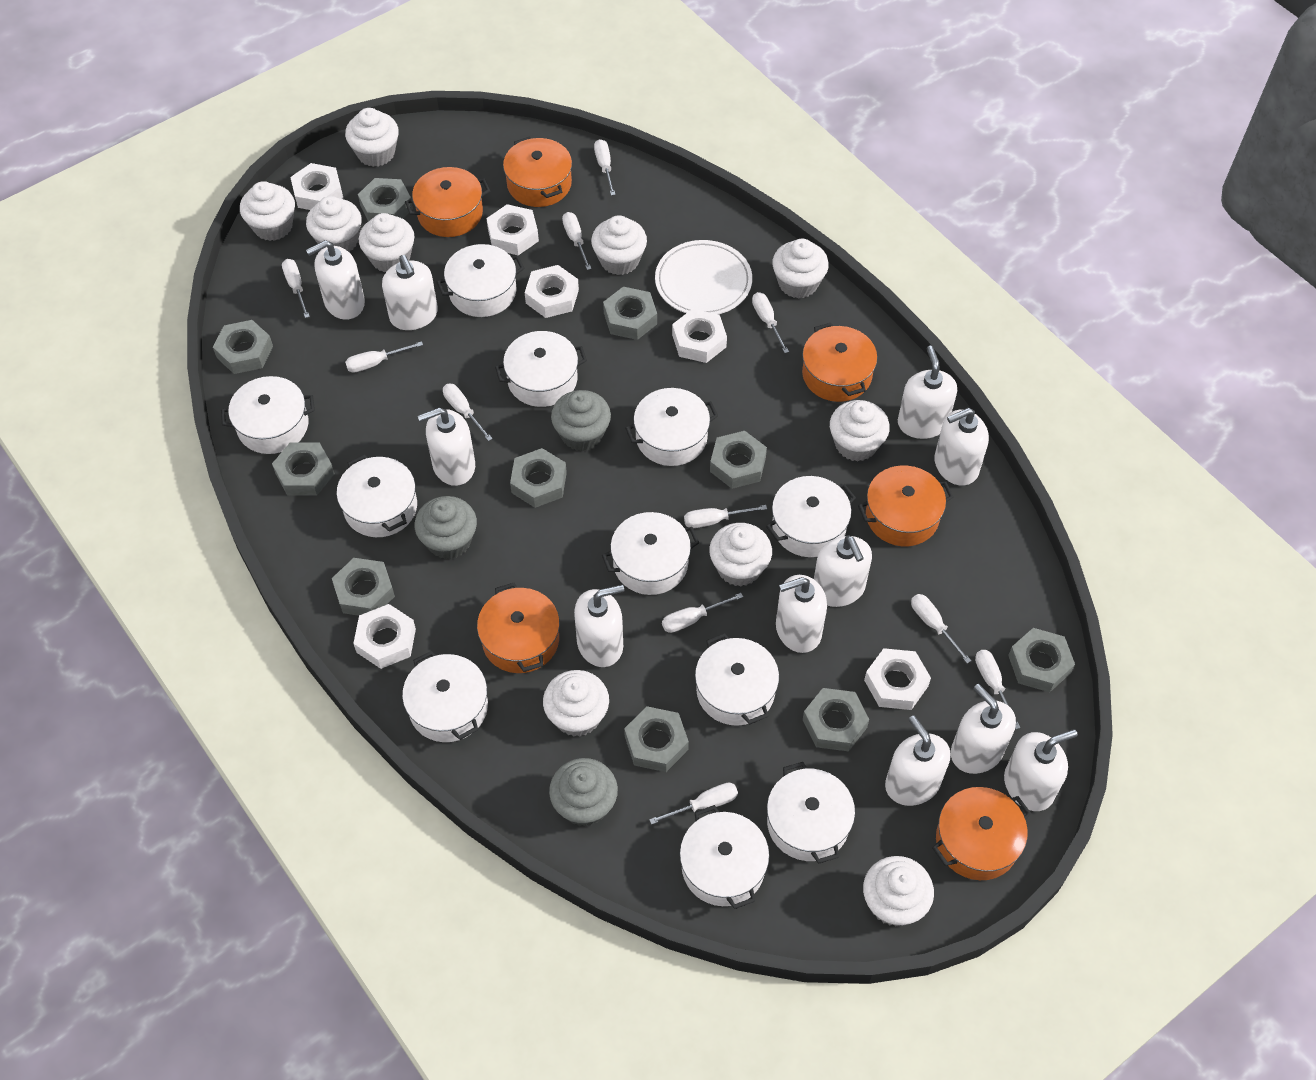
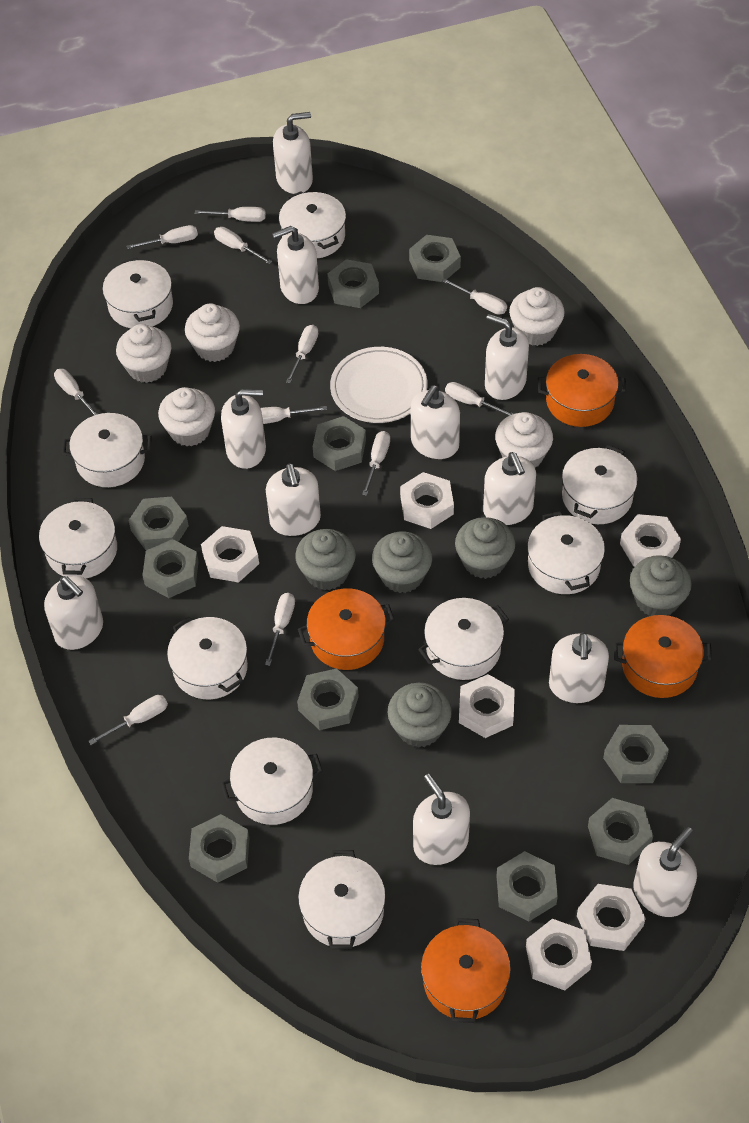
grey cupcake: [415,496,477,559] [549,758,618,827] [551,390,611,451] = 3 -> [295,529,356,590] [372,532,432,593] [387,683,452,748] [455,517,515,579] [630,555,692,616] = 5
orange pot: [405,167,490,237] [477,583,560,673] [503,137,572,207] [802,323,877,402] [858,466,954,546] [932,787,1031,880] = 6 -> [298,588,395,670] [421,918,511,1023] [538,354,626,427] [614,615,712,698] = 4
white cupcake: [240,181,295,241] [306,196,362,252] [345,108,399,167] [359,213,414,272] [543,670,609,737] [591,215,647,275] [709,523,772,586] [772,239,829,299] [830,400,890,461] [863,856,934,926] = 10 -> [116,324,171,383] [158,387,215,447] [185,303,240,362] [495,412,553,467] [509,287,565,346] = 5
white pot: [221,376,315,454] [337,454,417,537] [402,651,488,742] [436,244,524,317] [495,331,587,407] [602,512,699,595] [625,388,718,466] [680,805,769,909] [695,633,779,726] [766,476,856,557] [767,762,855,864] = 11 -> [39,498,117,578] [62,413,152,487] [103,258,173,328] [167,616,248,699] [221,738,323,825] [279,191,346,258] [298,850,386,949] [418,598,509,680] [527,511,605,594] [562,445,638,524] = 10

